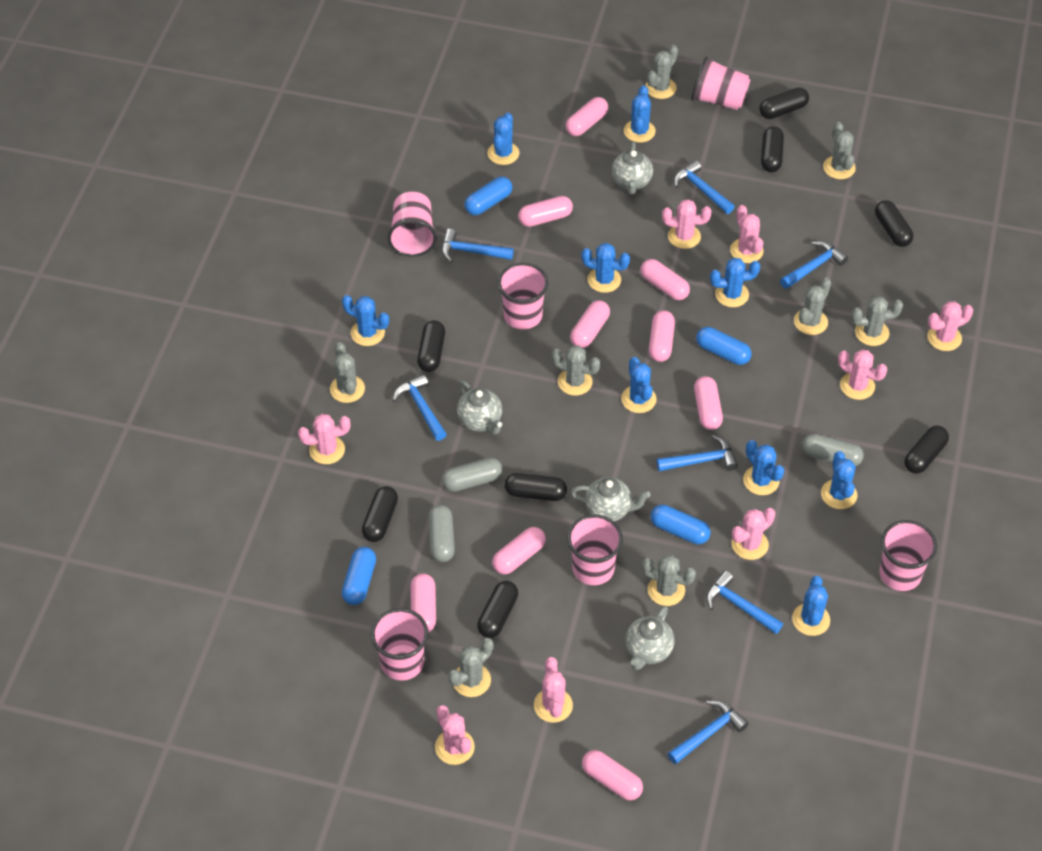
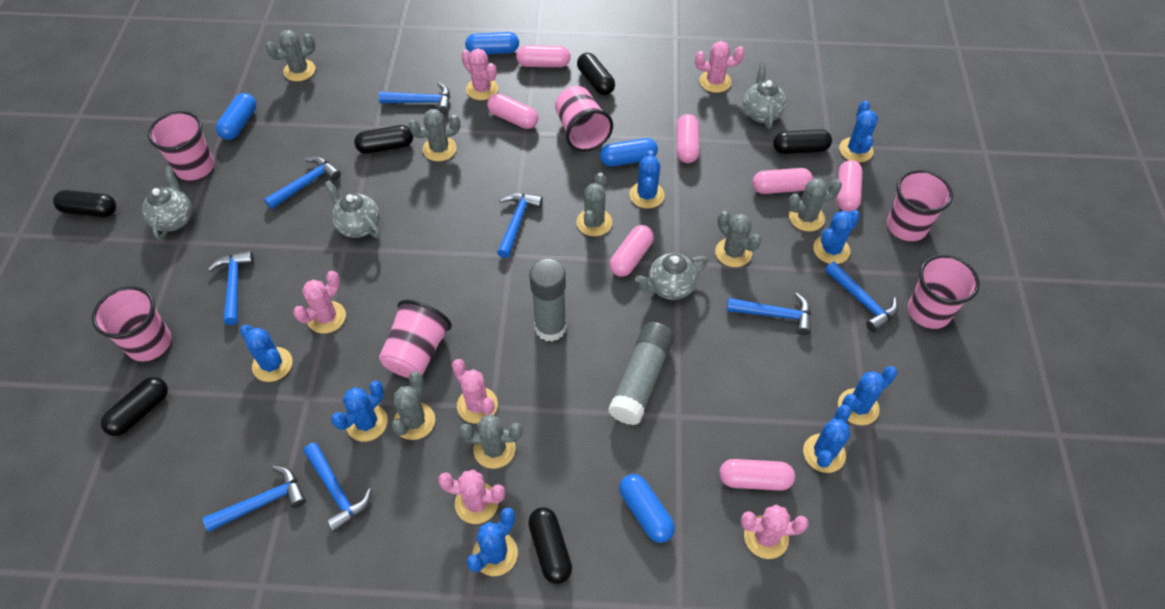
black capsule: [362,486,398,542] [417,320,445,372] [477,581,518,638] [505,473,567,501] [759,87,809,119] [761,126,784,172] [875,200,913,247] [904,426,949,474] = 8 -> [53,190,116,217] [101,377,168,436] [354,125,413,154] [528,507,572,584] [577,53,615,95] [773,129,832,154] = 6
blue cactus: [342,295,389,346] [487,113,520,165] [581,243,630,293] [621,357,657,413] [624,85,656,143] [710,258,760,307] [743,440,784,495] [792,576,830,636] [821,451,857,509] = 9 -> [240,325,292,382] [331,381,388,442] [466,508,518,576] [629,150,665,209] [803,405,851,473] [813,210,860,264] [838,366,897,425] [839,100,878,163] = 8
blue hammer: [393,374,447,441] [442,229,514,263] [656,435,738,472] [667,700,749,764] [674,160,735,214] [706,571,783,634] [780,241,848,289] = 7 -> [203,466,306,532] [208,251,254,325] [264,157,341,209] [303,442,372,532] [379,83,450,114] [497,193,543,258] [727,293,811,335] [825,262,898,332] = 8
grey cactus: [330,342,365,403] [448,638,493,697] [552,345,600,396] [642,555,696,606] [645,45,678,99] [794,278,831,335] [823,122,856,179] [851,296,903,346] = 8 -> [266,30,315,81] [392,371,435,440] [409,109,460,161] [459,414,523,469] [576,173,612,236] [715,211,761,267] [788,178,842,232] = 7
grey capsule: [428,505,455,562] [442,458,503,492] [802,434,864,466] = 3 -> none = 0
grey glue stick: none = 0 -> [529,259,566,342] [608,322,674,425] = 2
pink cactus: [298,414,350,464] [435,705,475,765] [534,657,573,723] [662,199,712,249] [730,205,764,263] [732,508,775,560] [838,349,887,400] [927,301,973,351] = 8 -> [293,271,346,334] [438,469,505,524] [452,359,498,424] [461,48,498,100] [695,41,745,93] [741,505,809,559] = 6
pink capsule: [410,573,436,632] [492,527,546,574] [518,196,573,227] [566,97,608,136] [570,300,610,348] [582,750,643,800] [640,259,690,300] [649,310,675,362] [694,376,723,430] = 9 -> [487,93,538,129] [516,45,571,67] [610,225,654,277] [677,114,699,163] [719,459,795,491] [752,168,813,194] [837,160,862,212] = 7

